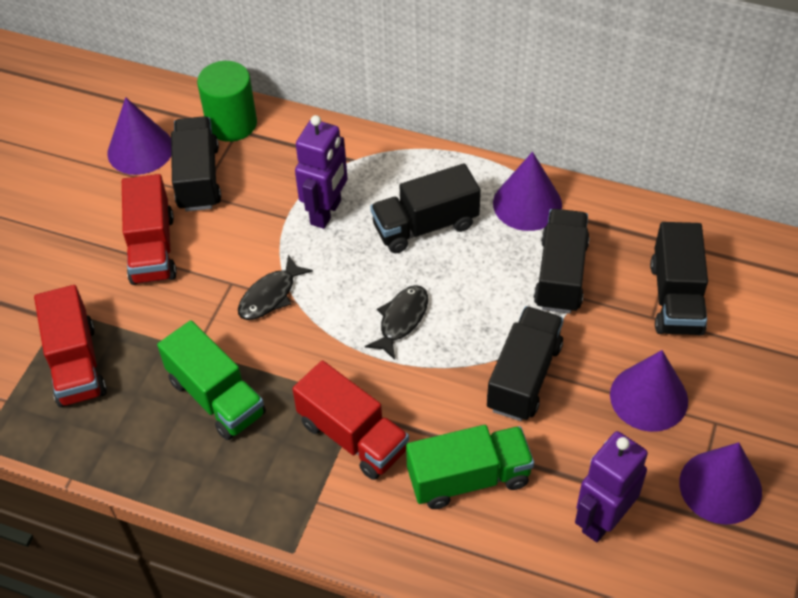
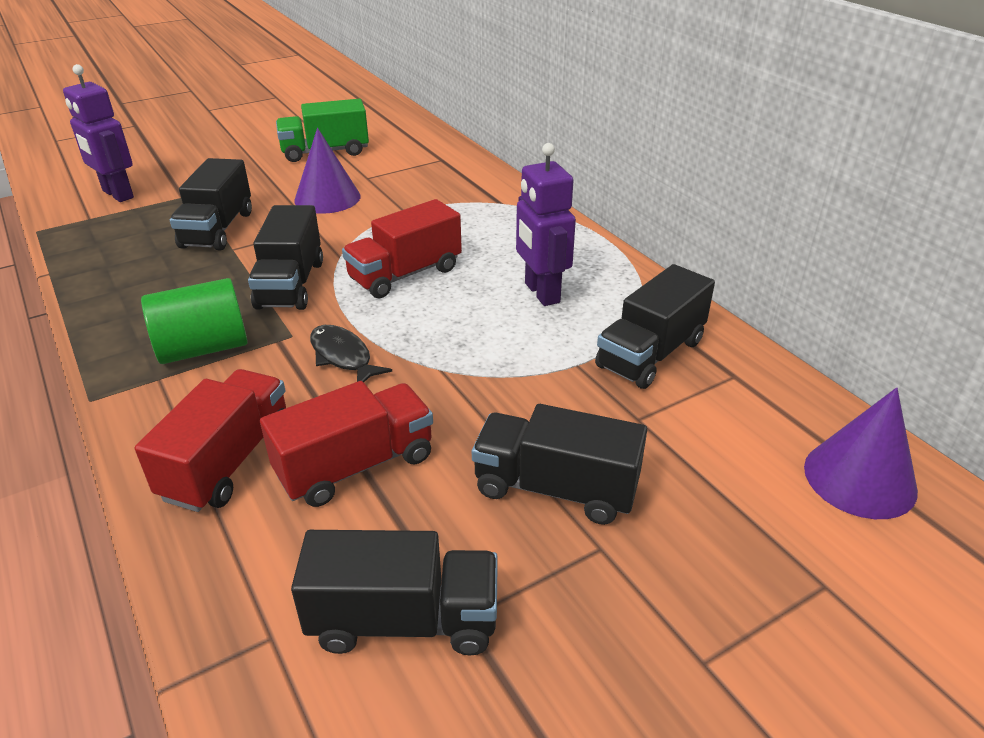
black fish: [238,255,313,320] [365,285,428,360] = 2 -> [310,325,392,382] = 1
green truck: [157,320,266,440] [406,425,534,509] = 2 -> [276,99,369,162] = 1
purple cone: [108,97,171,175] [493,152,562,231] [610,350,688,432] [679,442,762,525] = 4 -> [294,128,361,214] [804,387,918,519] = 2

